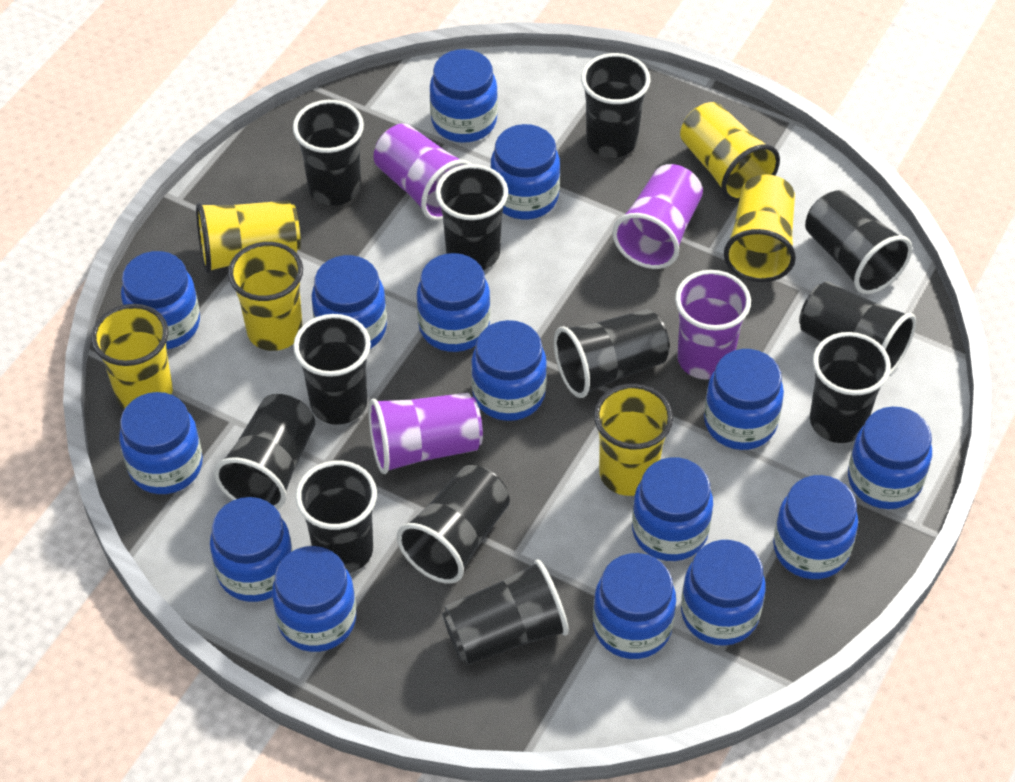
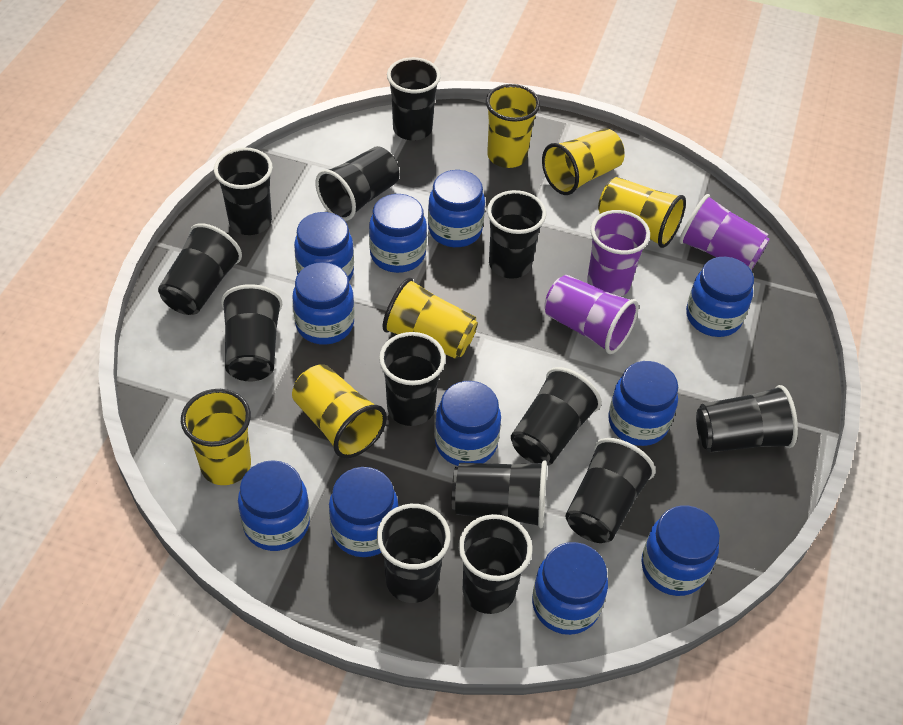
black cup: [214,394,315,509] [293,100,364,206] [293,314,371,425] [296,460,377,573] [397,465,510,584] [435,164,508,270] [442,559,569,665] [554,309,670,398] [581,53,651,158] [799,281,916,376] [805,190,912,294] [810,332,891,443] = 12 -> [158,223,242,315] [214,147,273,235] [221,284,282,381] [316,146,400,221] [377,504,450,603] [379,332,445,426] [387,57,441,141] [452,460,547,528] [459,514,532,614] [487,190,546,279] [511,367,602,466] [565,438,655,543] [696,385,798,452] = 13
blue jar: [119,392,203,494] [121,251,200,349] [210,497,293,602] [272,546,356,652] [312,255,387,349] [417,253,491,352] [430,49,498,143] [471,320,547,421] [490,124,560,220] [593,553,676,659] [632,457,713,561] [681,540,766,646] [704,349,784,450] [773,475,858,579] [848,407,932,509] = 15 -> [238,460,310,551] [292,262,354,345] [294,212,354,281] [329,467,398,557] [369,194,427,273] [428,170,485,247] [435,381,501,466] [532,542,608,635] [608,361,678,446] [641,505,720,596] [686,257,754,337] = 11
purple cup: [368,393,483,474] [373,123,471,221] [612,164,703,269] [675,270,751,380] = 4 -> [544,275,639,354] [587,210,650,297] [679,194,770,270] = 3

